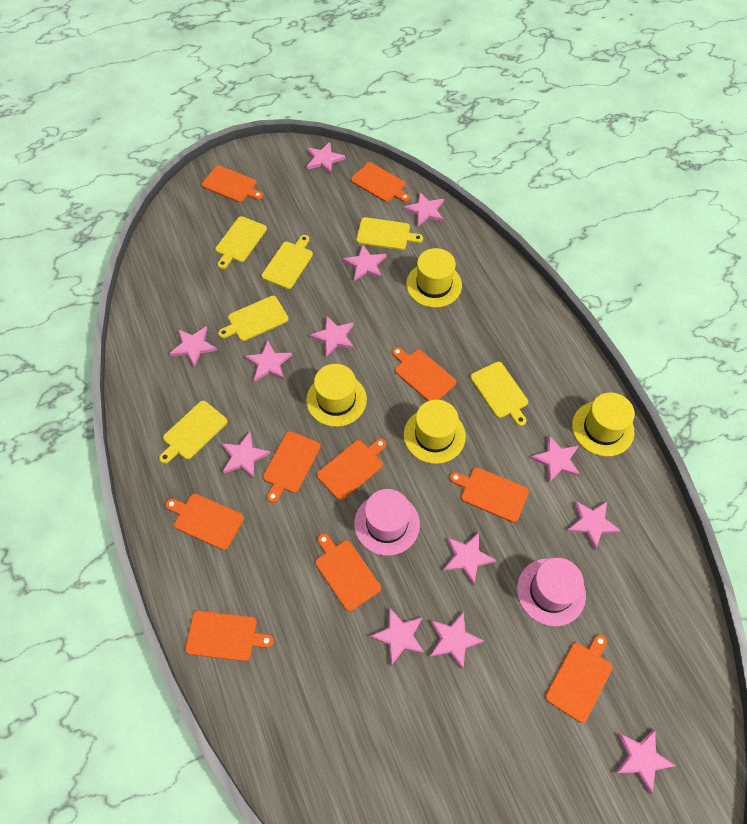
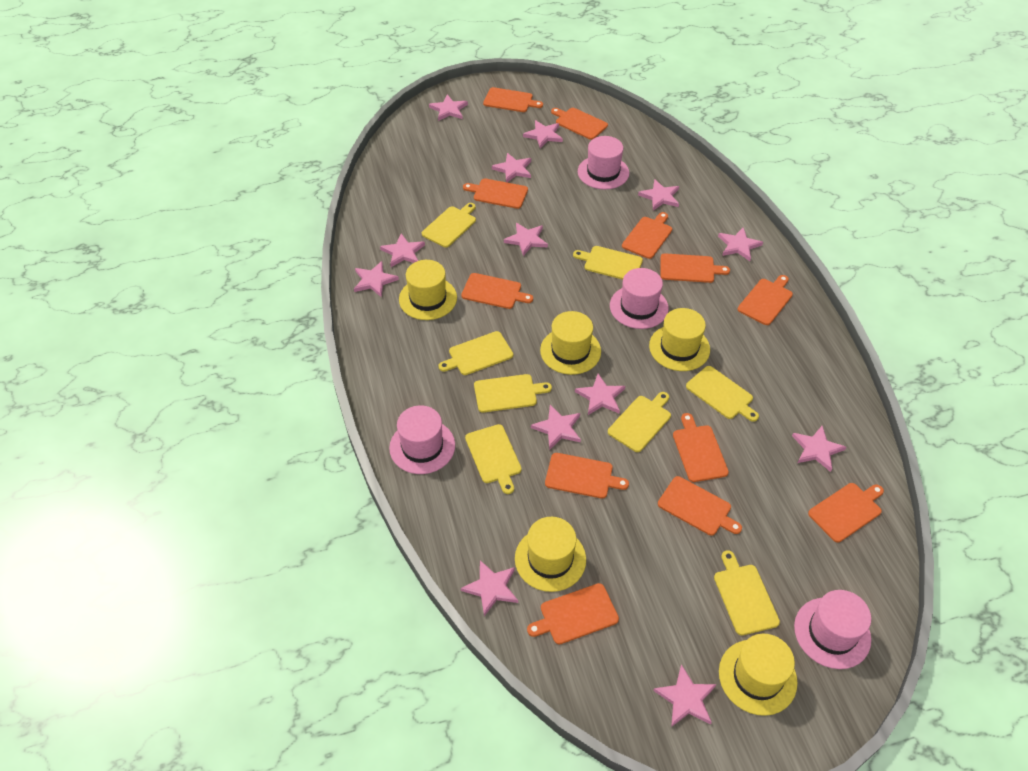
orange cutting board: [166,493,244,550] [185,610,274,661] [202,165,263,202] [263,431,321,503] [315,534,381,611] [317,439,386,500] [351,162,410,202] [392,347,457,401] [450,467,529,523] [545,635,612,723] = 10 -> [461,273,533,309] [463,178,528,209] [483,87,543,112] [527,583,619,644] [545,453,629,499] [551,108,608,140] [622,212,672,259] [658,476,742,536] [661,253,730,283] [673,413,729,482] [738,275,793,325] [808,483,884,543] = 12
pink hat: [354,489,420,556] [517,558,586,627] = 2 -> [389,405,455,474] [578,136,629,190] [610,268,668,329] [794,590,871,669] = 4
yellow cutting board: [159,401,228,464] [215,216,267,269] [218,296,289,341] [261,235,313,289] [356,217,423,250] [470,362,528,426] = 6 -> [422,203,476,248] [438,331,513,375] [465,424,522,494] [474,374,552,413] [573,246,643,280] [608,392,671,452] [686,366,759,422] [714,550,780,636] = 8
yellow hat: [306,364,367,427] [404,400,466,464] [406,248,462,308] [572,392,635,456] = 4 -> [399,260,457,320] [515,517,586,592] [540,311,601,375] [649,308,710,371] [719,634,798,716] = 5

